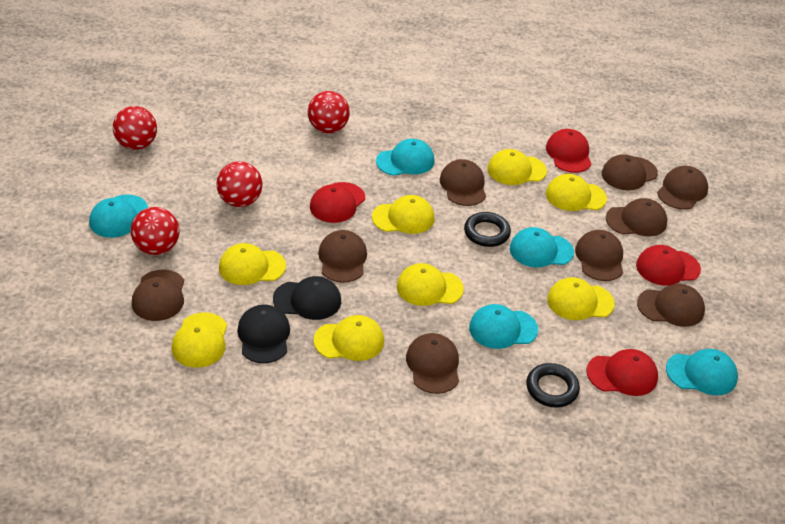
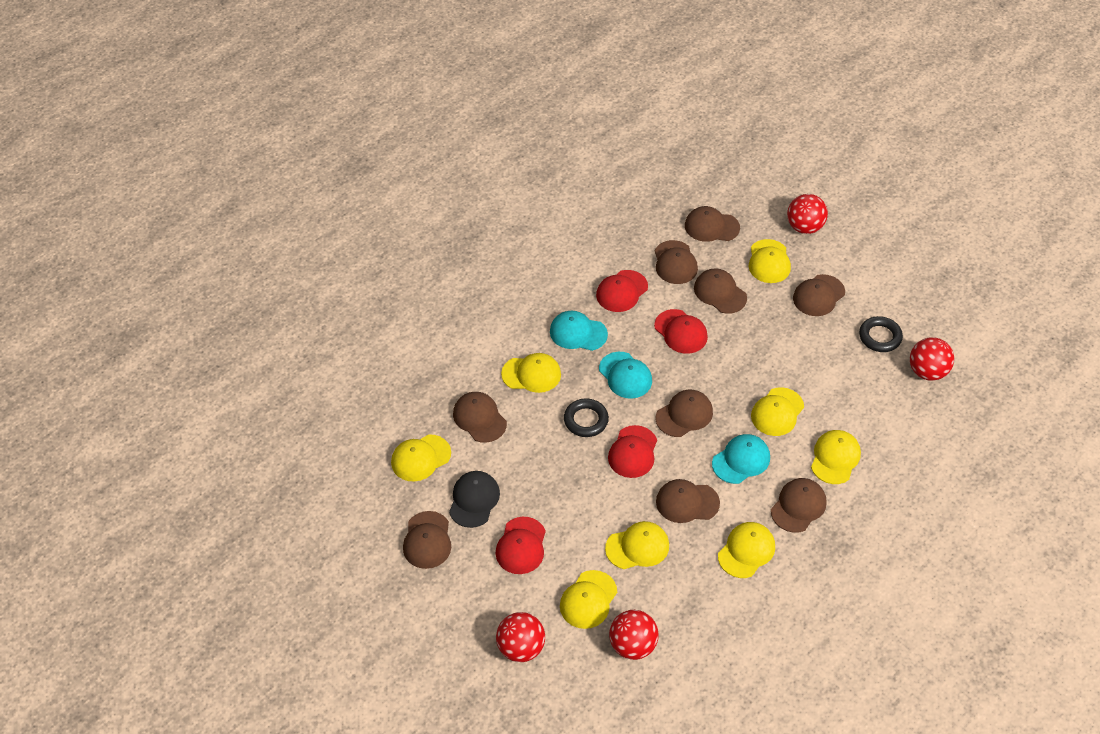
black cap: [237,304,290,363] [273,276,341,320] = 2 -> [449,471,500,528] = 1
turquoise cap: [89,194,148,238] [376,139,434,176] [469,304,538,349] [510,227,574,267] [666,349,738,395] = 5 -> [550,311,608,351] [599,352,652,398] [712,434,770,484] = 3

